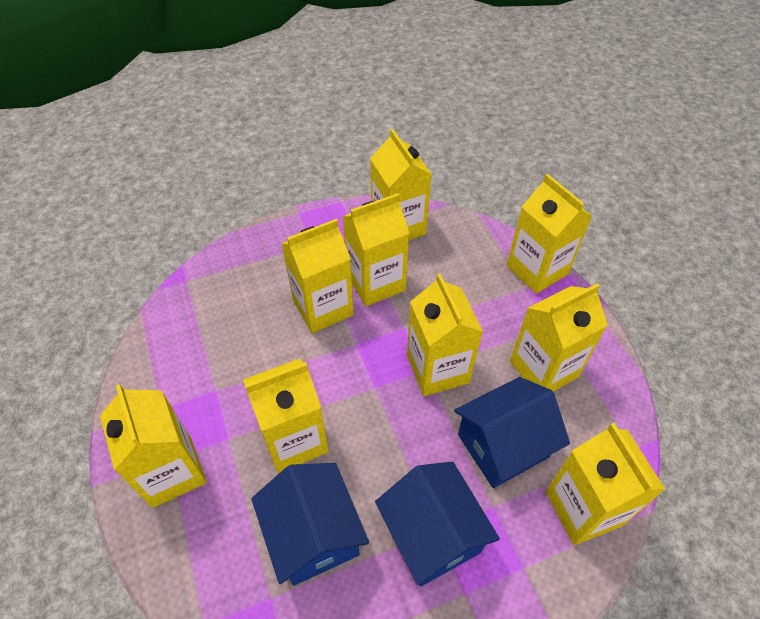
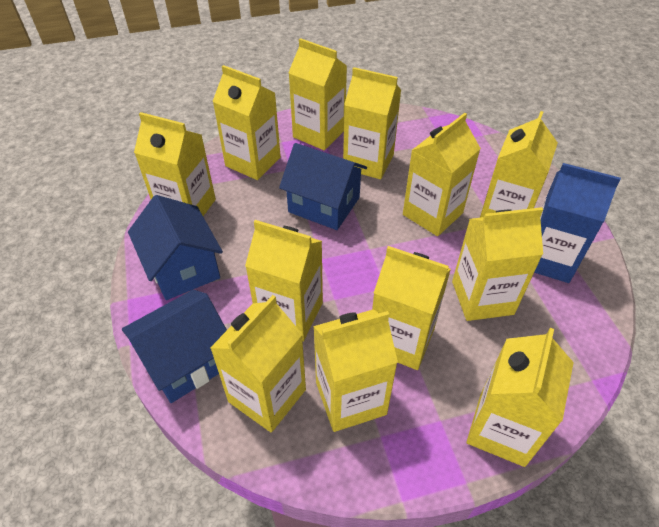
blue carton: none = 0 -> [534,163,621,283] = 1
yellow carton: [100,384,207,508] [243,359,329,473] [281,219,354,333] [342,193,409,306] [370,129,432,240] [407,273,483,396] [507,174,592,294] [510,283,608,392] [546,423,666,545] = 9 -> [134,112,216,216] [210,295,306,433] [212,65,281,180] [245,220,323,342] [288,38,347,150] [313,309,398,432] [343,67,401,179] [372,246,451,370] [403,113,481,236] [452,207,543,321] [467,328,574,467] [480,111,558,218] = 12

